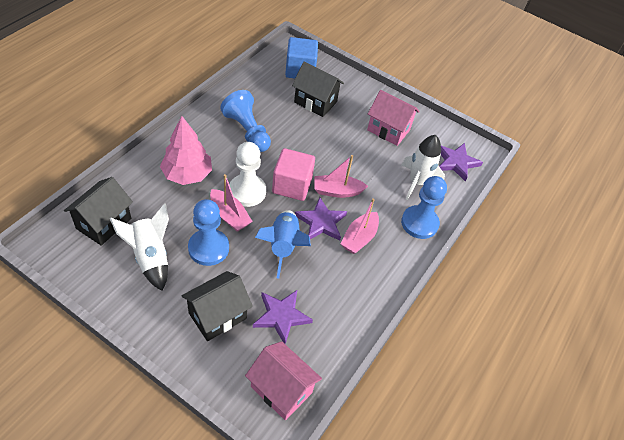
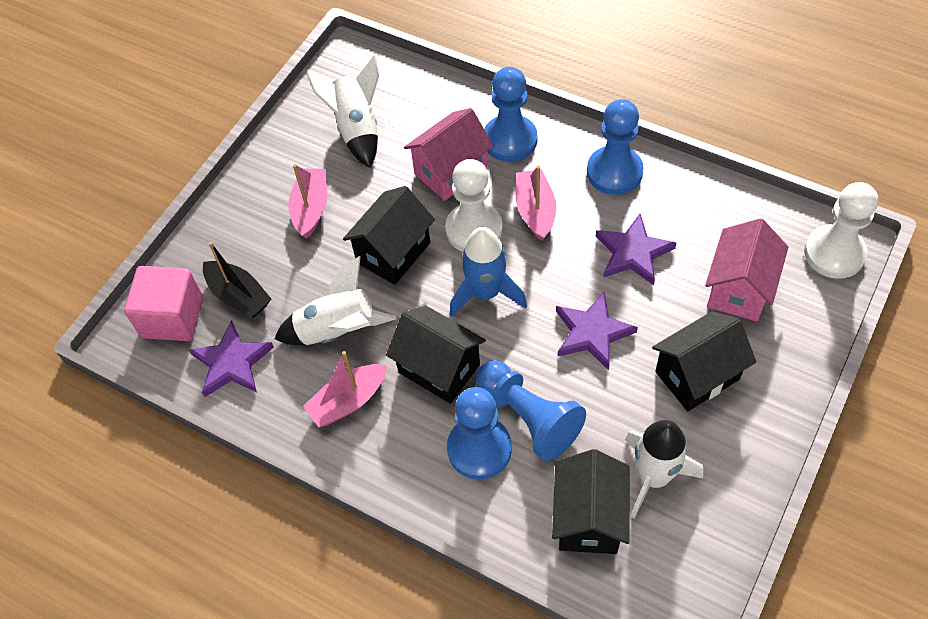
black boat: none = 0 -> [203,242,271,318] = 1
black house: [64,177,133,246] [181,271,253,341] [292,62,344,117] = 3 -> [343,186,435,285] [386,305,486,404] [552,449,630,554] [652,311,756,411] = 4
blue cube: [285,37,318,78] = 1 -> none = 0
blue pawn: [188,199,229,266] [220,90,271,152] [401,176,447,239] = 3 -> [447,387,512,480] [476,360,586,461] [484,67,537,162] [587,99,644,195] = 4
pink tree: [160,116,212,185] = 1 -> none = 0
white pawn: [229,142,266,207] = 1 -> [445,159,503,251] [804,182,878,279] = 2
white rocket: [110,203,169,291] [402,135,445,200] = 2 -> [274,256,397,345] [306,55,379,168] [625,420,703,519] = 3

